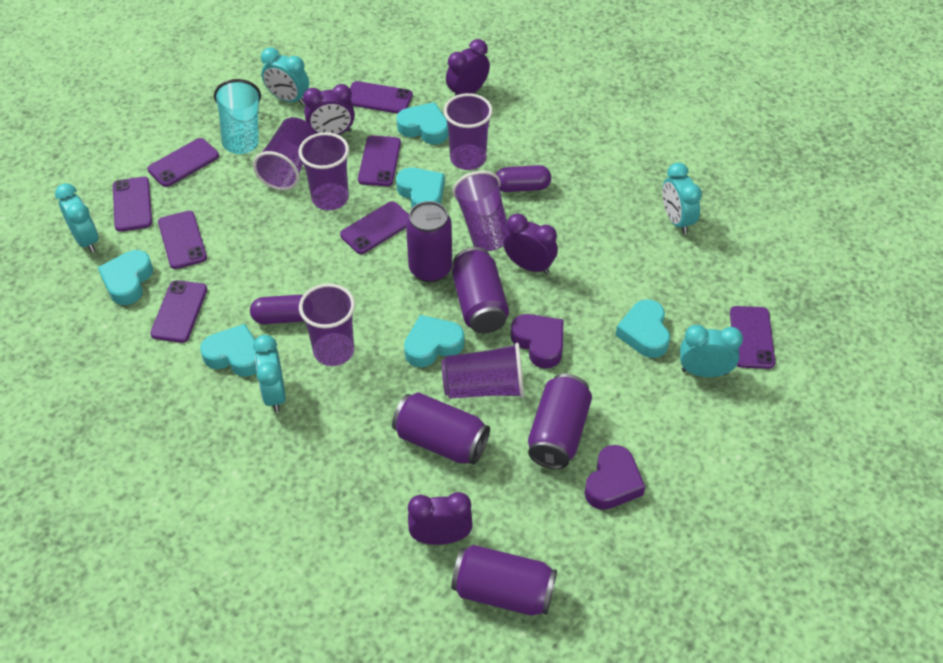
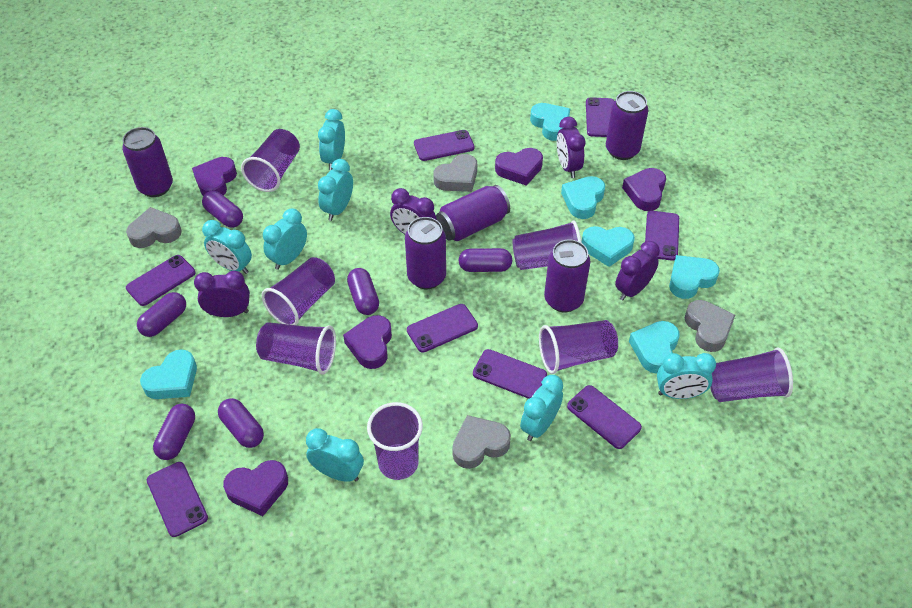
grey heart: none = 0 -> [126,207,182,248] [433,154,477,192] [452,415,511,469] [685,300,736,352] = 4
purple capsule: [250,295,304,324] [496,165,551,192] = 2 -> [137,292,186,337] [153,404,195,460] [202,191,243,228] [218,398,264,448] [347,268,379,315] [459,248,512,272] = 6
purple cup: [253,117,315,190] [299,132,349,210] [299,284,355,366] [442,343,524,399] [444,93,493,170] [453,171,508,251] = 6 -> [241,129,300,192] [256,322,336,374] [262,257,335,325] [367,402,423,480] [512,220,582,270] [539,320,618,374] [710,348,793,402] = 7
purple heart: [511,314,564,368] [585,445,645,510] = 2 -> [192,157,237,196] [223,460,288,516] [343,315,392,369] [495,148,543,186] [622,168,666,211] = 5
turquoise clock: [55,183,98,253] [253,335,286,412] [261,48,309,105] [662,163,702,234] [680,325,743,377] = 5 -> [202,220,252,274] [263,208,307,270] [306,428,364,482] [318,109,345,170] [318,159,353,221] [520,375,563,441] [657,353,716,399] = 7
turquoise cup: [214,79,261,154] = 1 -> none = 0

